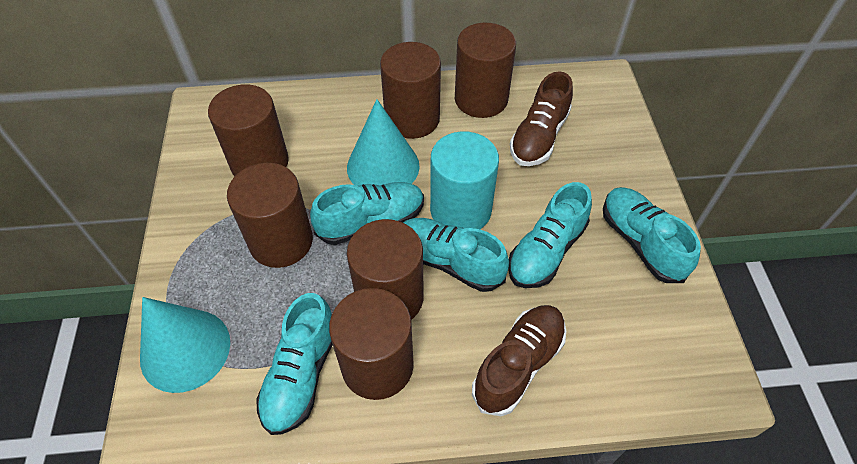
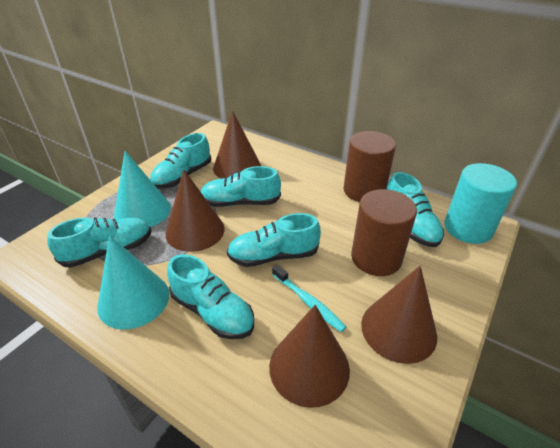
brown cone: none = 0 -> [166,169,225,252] [213,111,261,179] [269,305,350,408] [361,266,437,364] = 4
brown cylinder: [208,84,289,176] [227,163,313,268] [329,288,414,400] [347,219,424,320] [380,42,441,139] [455,23,516,118] = 6 -> [344,131,396,202] [351,189,417,276] = 2
brown shoe: [472,305,566,416] [510,71,573,166] = 2 -> none = 0
turquoise shoe: [256,293,333,435] [310,182,424,245] [403,218,509,292] [508,182,592,288] [603,187,701,283] = 5 -> [47,217,152,267] [150,133,211,189] [167,254,254,339] [201,166,281,207] [227,213,321,267] [387,172,444,247] = 6
turquoise toothbrush: none = 0 -> [272,264,346,332] = 1

